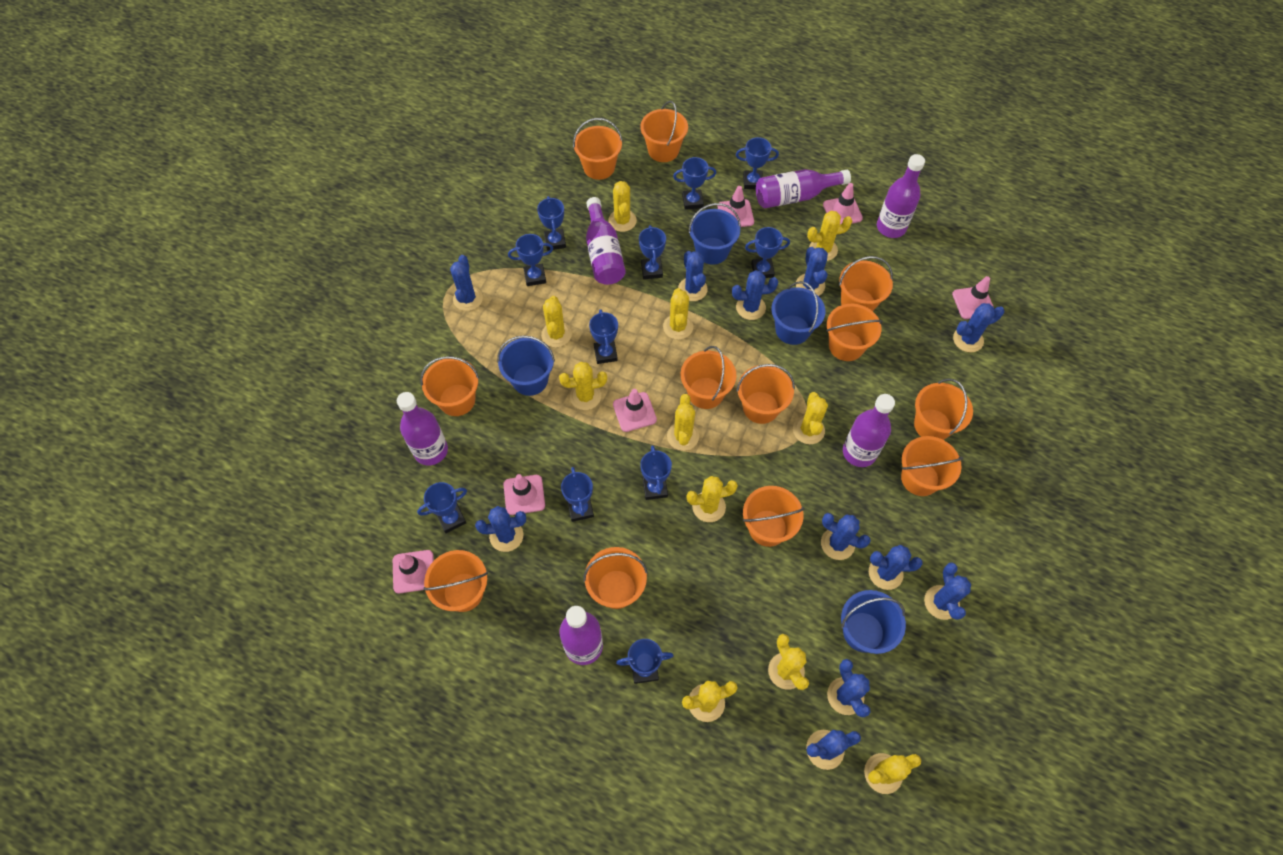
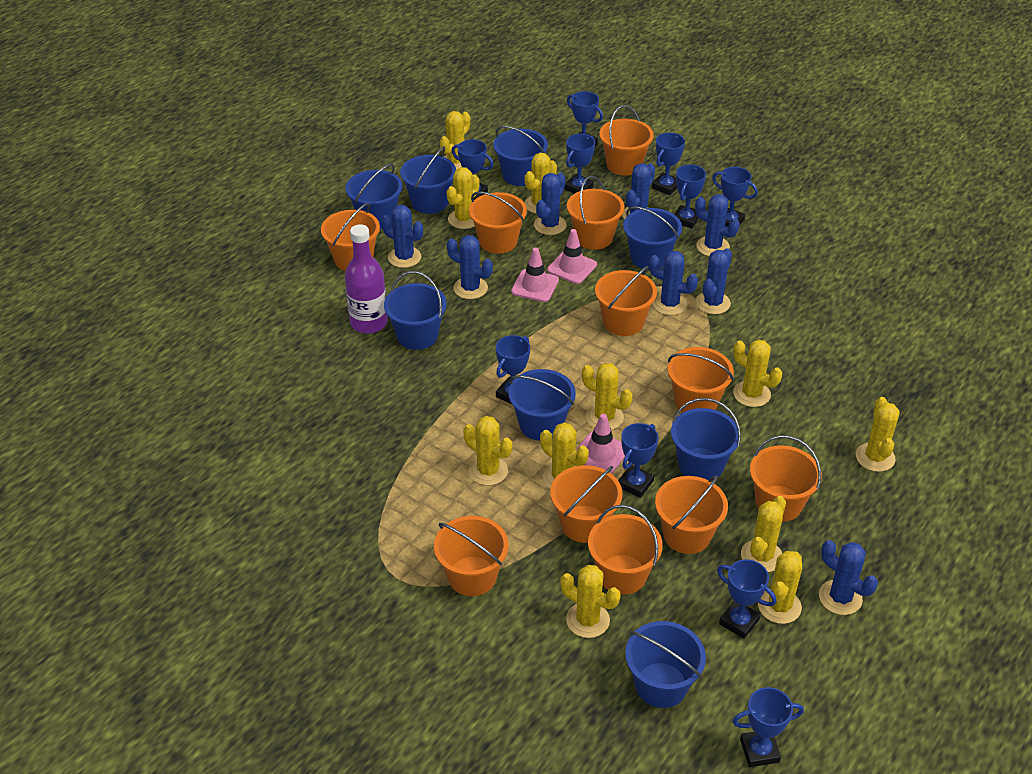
blue bucket: [497,335,555,396] [688,203,741,265] [771,281,826,345] [841,590,906,654] = 4 -> [346,164,402,229] [384,271,447,350] [400,147,456,214] [493,126,548,186] [508,369,576,441] [623,206,682,270] [625,621,706,708] [671,398,741,480] = 8
blue cactus: [450,255,483,311] [475,506,526,552] [678,251,708,301] [732,270,778,320] [796,247,828,296] [806,730,861,770] [821,513,871,560] [827,659,871,718] [869,545,923,590] [924,562,971,620] [953,303,1004,352] = 11 -> [381,205,423,268] [447,235,493,299] [534,173,567,235] [622,163,655,220] [649,251,698,315] [695,194,740,256] [696,248,732,314] [819,540,878,615] = 8
blue trophy: [417,482,467,533] [508,234,553,286] [537,196,566,251] [561,467,594,522] [589,309,618,364] [616,639,674,684] [639,225,666,279] [640,445,672,500] [673,157,716,210] [736,137,779,189] [745,227,790,278] = 11 -> [452,139,493,200] [496,335,530,404] [564,134,595,194] [567,91,603,146] [618,423,659,498] [652,132,685,195] [674,164,706,228] [712,167,758,227] [717,559,776,639] [733,687,804,767] = 10
orange bucket: [420,356,479,416] [423,550,488,612] [573,118,622,180] [583,547,648,609] [640,101,688,162] [681,346,736,409] [736,364,795,424] [743,486,804,547] [827,304,883,361] [839,256,893,311] [901,436,964,496] [914,378,973,440] = 12 -> [321,203,380,271] [434,516,509,596] [469,191,527,254] [550,465,623,543] [567,176,624,250] [588,505,663,595] [595,266,657,336] [599,105,654,176] [655,475,728,554] [668,347,734,413] [750,435,822,522] = 11
pink traffic cone: [393,550,434,593] [503,474,545,515] [613,389,657,432] [718,186,754,227] [823,183,863,224] [952,276,994,319] = 6 -> [511,247,559,302] [547,229,597,284] [576,414,625,474] = 3
purple bottle: [397,392,448,465] [560,606,603,665] [586,197,626,285] [756,169,851,209] [843,394,895,467] [877,154,925,238] = 6 -> [345,224,388,334] = 1

